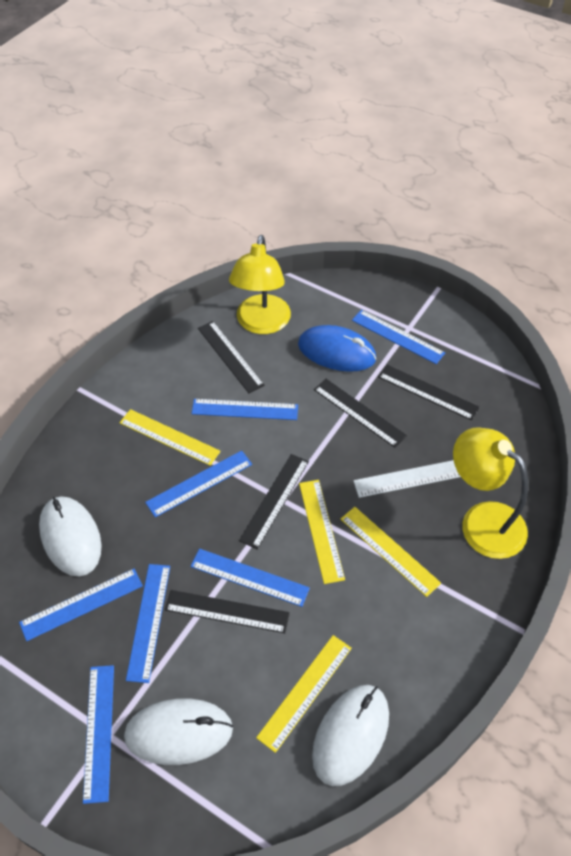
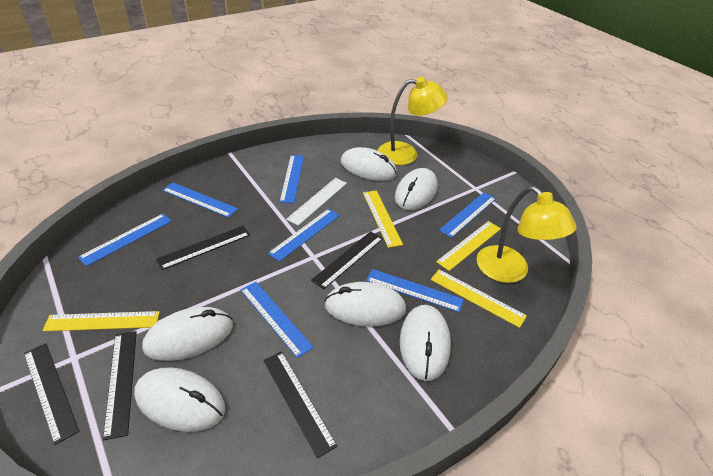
blue mouse: [298,325,376,372] = 1 -> none = 0
white mouse: [39,496,102,576] [124,698,233,765] [312,685,389,786] = 3 -> [134,367,225,432] [142,307,233,361] [324,282,406,326] [341,147,397,181] [395,168,438,210] [400,305,451,381] = 6

